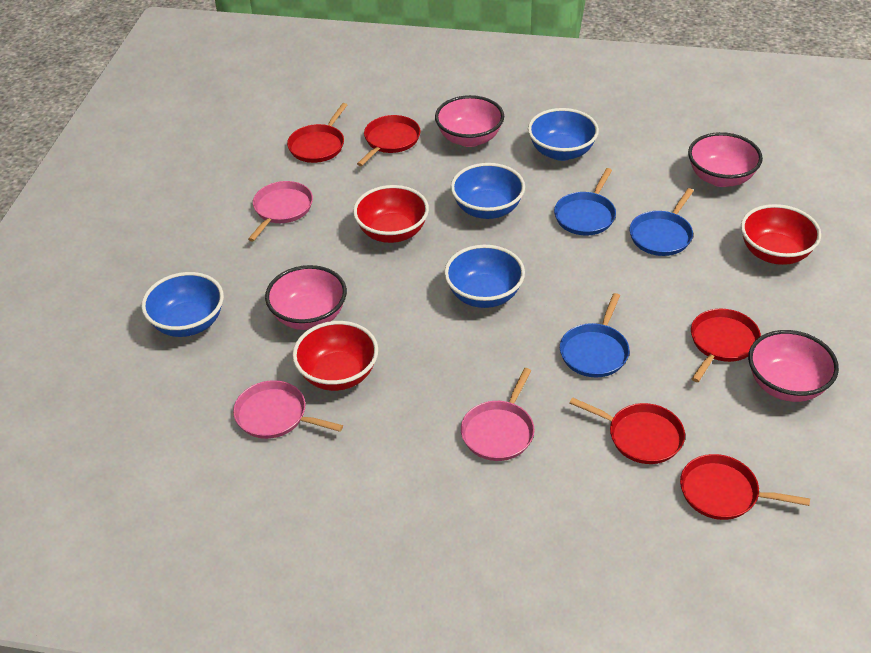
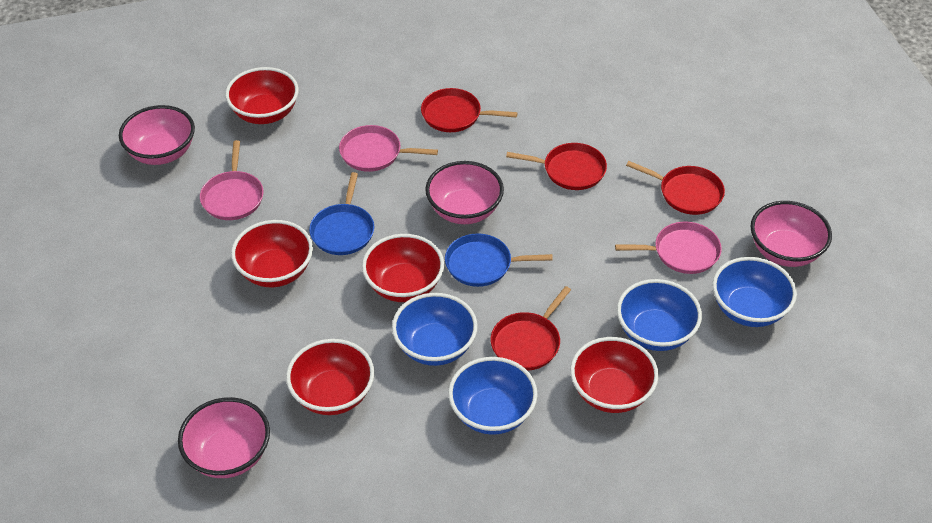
blue pan: [554,168,616,235] [560,293,629,377] [630,188,694,256] = 3 -> [309,172,374,255] [445,233,553,287] = 2
red bowl: [292,321,378,391] [353,185,429,243] [741,204,821,265] = 3 -> [225,67,299,124] [231,220,313,287] [286,339,374,415] [362,234,444,302] [570,337,659,413] = 5
red pan: [287,103,347,163] [357,115,420,166] [569,397,685,464] [680,454,810,520] [691,309,761,382] = 5 -> [421,88,517,132] [491,286,571,371] [506,143,607,190] [626,161,725,215] = 4

